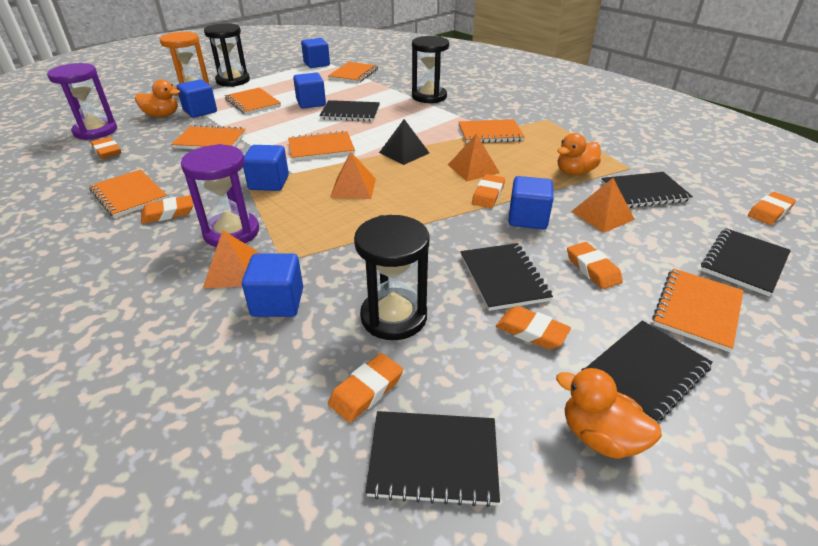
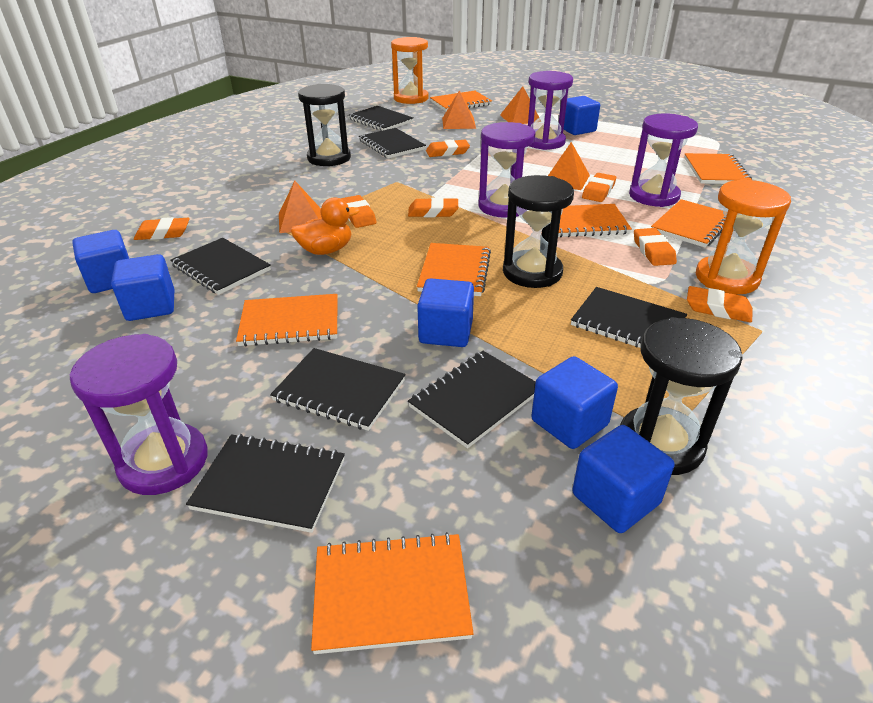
black notebook: [319,100,380,122] [365,411,500,508] [461,243,553,311] [586,320,713,422] [601,172,693,208] [701,228,791,297] = 6 -> [170,238,271,295] [186,434,345,533] [270,348,406,431] [348,106,413,131] [359,128,426,159] [408,351,536,449] [571,287,687,348] = 7
black pyramid: [379,119,429,165] = 1 -> none = 0
orange duck: [135,79,180,117] [556,368,662,459] [557,133,601,175] = 3 -> [291,197,360,255] = 1
orange hourglass: [160,32,210,96] = 1 -> [391,37,429,104] [696,179,791,295] = 2
purple hourglass: [47,63,117,140] [181,144,259,247] = 2 -> [70,334,208,495] [478,122,535,218] [528,71,573,150] [629,113,698,207] = 4

